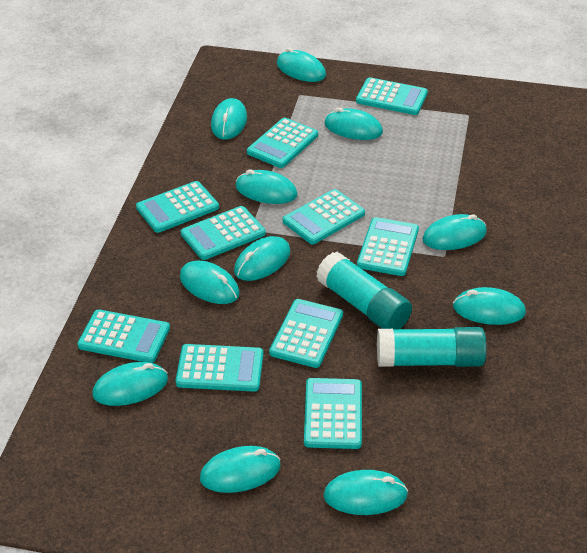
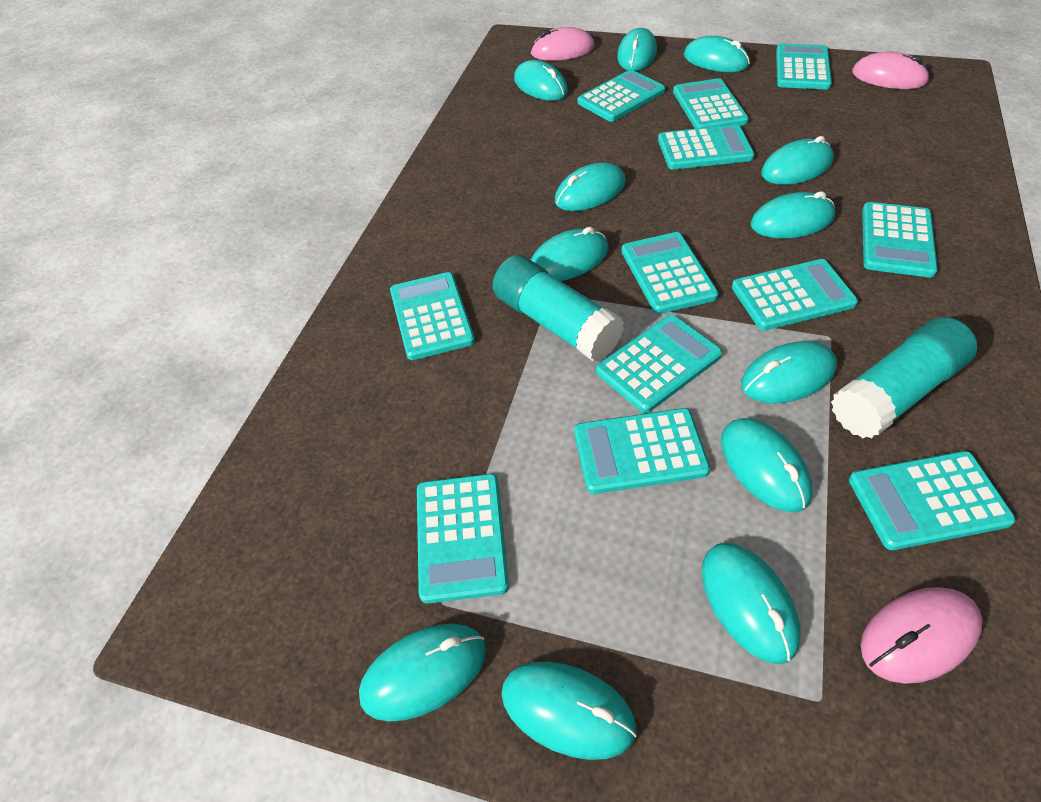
pink mouse: none = 0 -> [530,27,595,61] [852,52,930,89] [861,587,983,684] = 3
turquoise calculator: [77,309,170,363] [136,181,219,233] [176,344,263,392] [181,206,266,260] [247,118,318,168] [269,299,343,368] [283,189,365,244] [304,378,362,449] [356,77,428,115] [357,217,419,276] = 10 -> [390,272,475,360] [417,474,509,604] [574,408,710,494] [578,70,665,122] [596,315,722,413] [621,232,719,314] [658,124,755,170] [673,78,749,129] [732,259,858,330] [776,43,832,89] [849,451,1016,550] [862,202,938,278] = 12
turquoise mouse: [92,362,168,406] [180,261,240,304] [200,446,281,493] [211,98,247,140] [234,236,291,281] [235,170,298,204] [277,48,326,82] [323,470,408,515] [324,107,383,140] [422,214,487,250] [453,287,526,325] = 11 -> [359,623,486,722] [501,662,637,760] [514,60,568,101] [531,227,608,281] [555,162,626,211] [617,28,657,71] [684,36,750,72] [702,543,800,664] [721,418,812,512] [741,341,837,404] [750,191,835,239] [761,136,834,185] = 12

